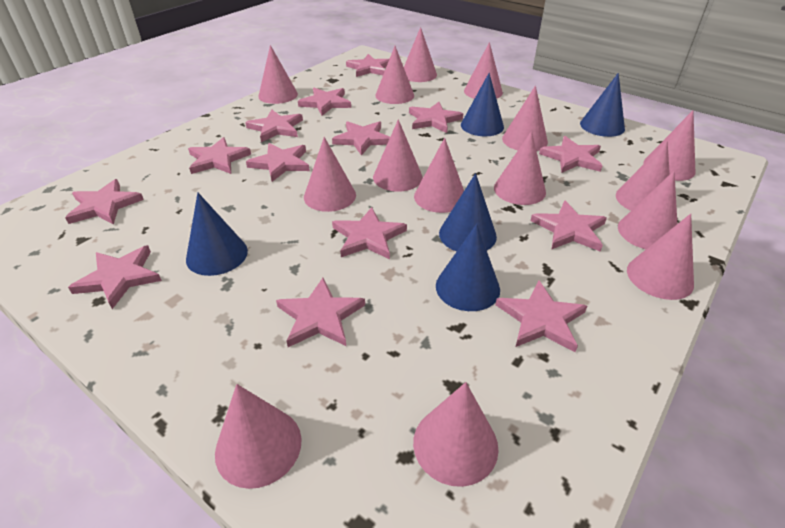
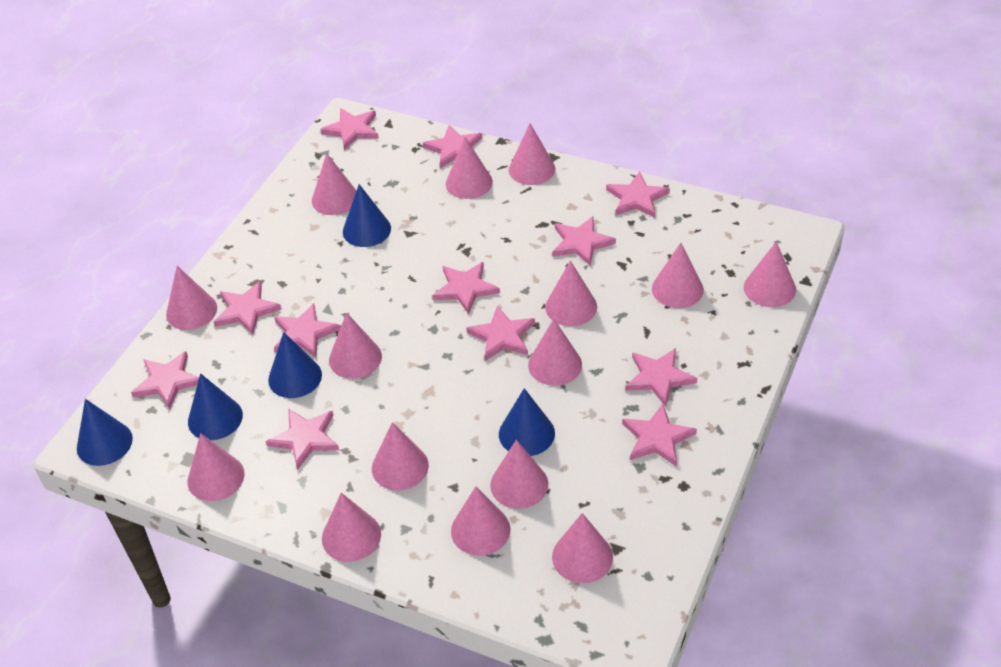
pink star: [65,179,144,225] [68,245,162,309] [188,137,251,174] [245,109,303,142] [246,143,310,182] [276,278,365,347] [298,88,351,116] [332,121,390,155] [332,207,407,259] [346,54,389,77] [409,102,463,133] [495,280,587,352] [531,201,607,252] [539,136,603,173] = 14 -> [131,351,199,409] [214,281,282,335] [266,408,339,470] [274,303,340,358] [320,108,379,150] [423,125,482,168] [432,262,500,314] [466,305,535,361] [552,216,616,267] [606,171,670,218] [622,404,697,467] [625,348,697,407] = 12

